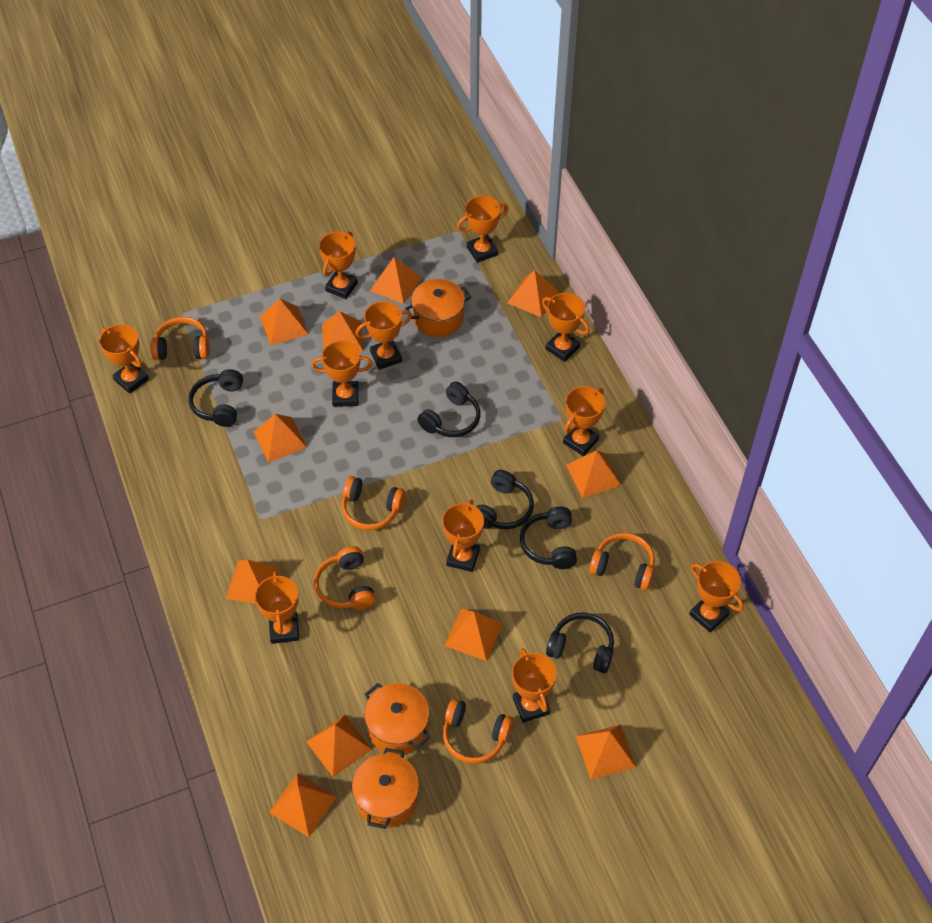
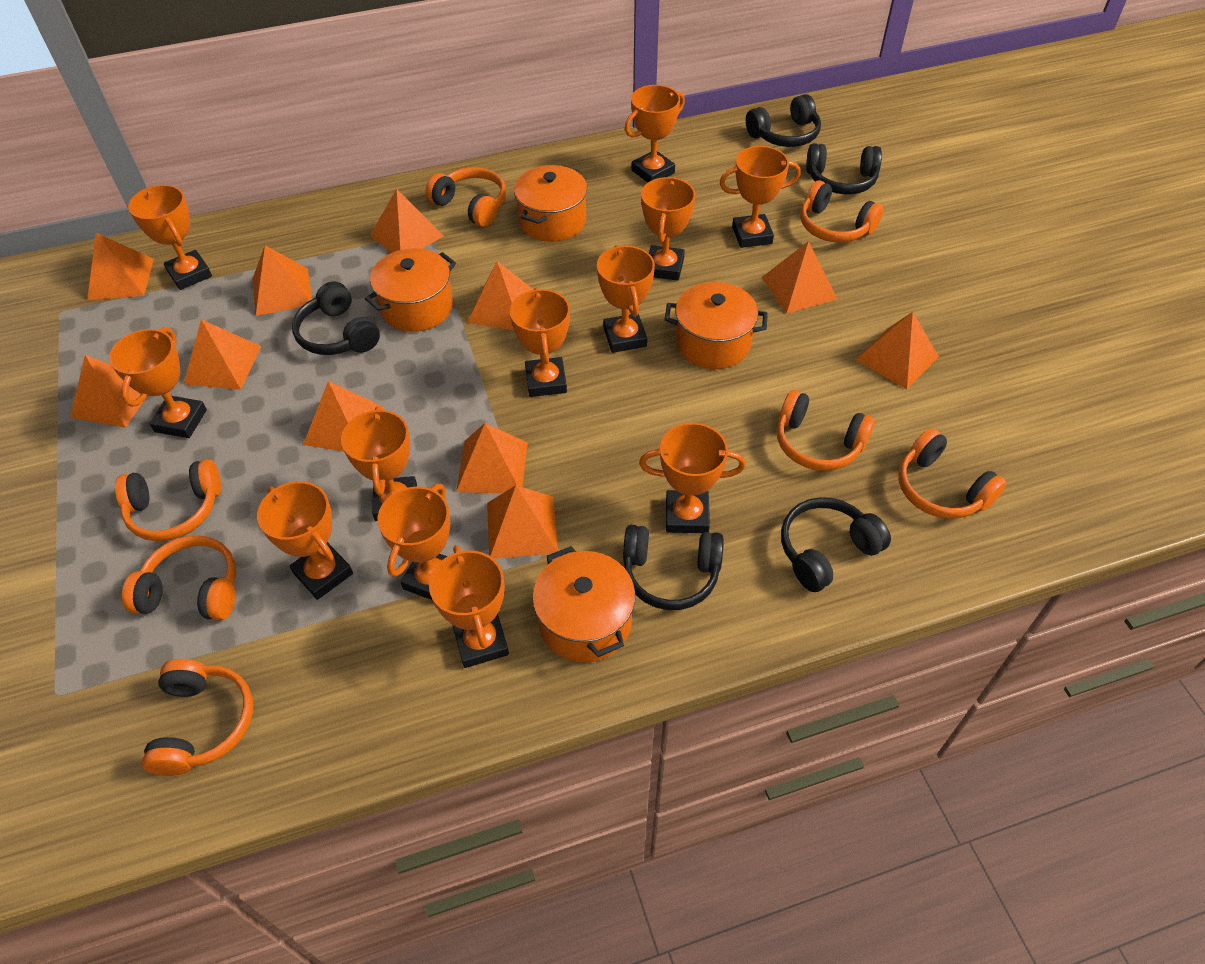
orange headphones: [151,317,209,360] [314,546,376,610] [342,476,406,530] [443,698,513,764] [589,533,655,590] = 5 -> [115,459,221,541] [122,536,236,621] [142,659,253,776] [426,167,506,227] [777,390,875,471] [800,180,884,242] [898,428,1006,519] = 7
orange pot: [352,748,419,829] [364,683,430,755] [405,279,471,337] = 3 -> [365,248,456,332] [514,165,587,242] [532,546,635,662] [665,282,768,369] = 4
orange trophy: [99,324,149,394] [255,571,299,644] [311,341,373,407] [319,231,358,299] [355,301,412,370] [442,500,484,572] [457,195,509,263] [512,648,557,723] [542,293,590,362] [563,386,605,456] [689,561,744,632] = 11 -> [109,327,207,438] [128,185,212,290] [257,481,353,600] [341,406,417,521] [377,484,450,600] [429,545,509,668] [510,288,570,397] [597,245,655,353] [624,85,685,182] [639,423,746,533] [641,177,696,281] [720,146,801,248] = 12

